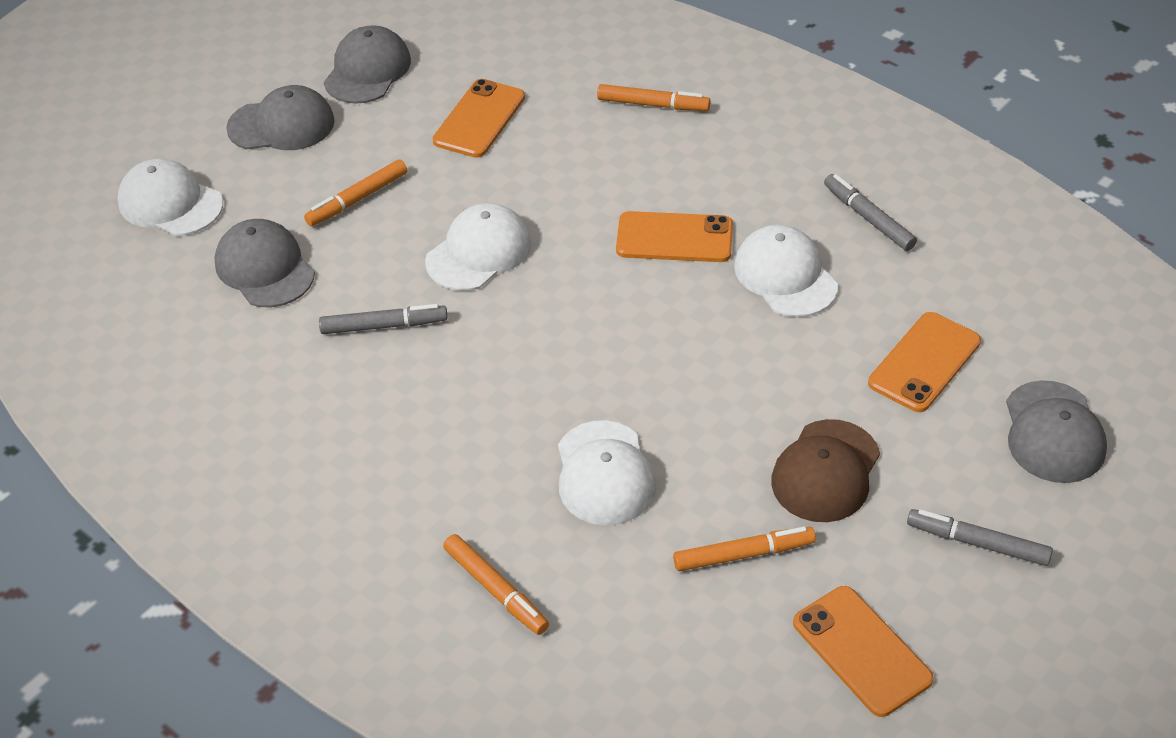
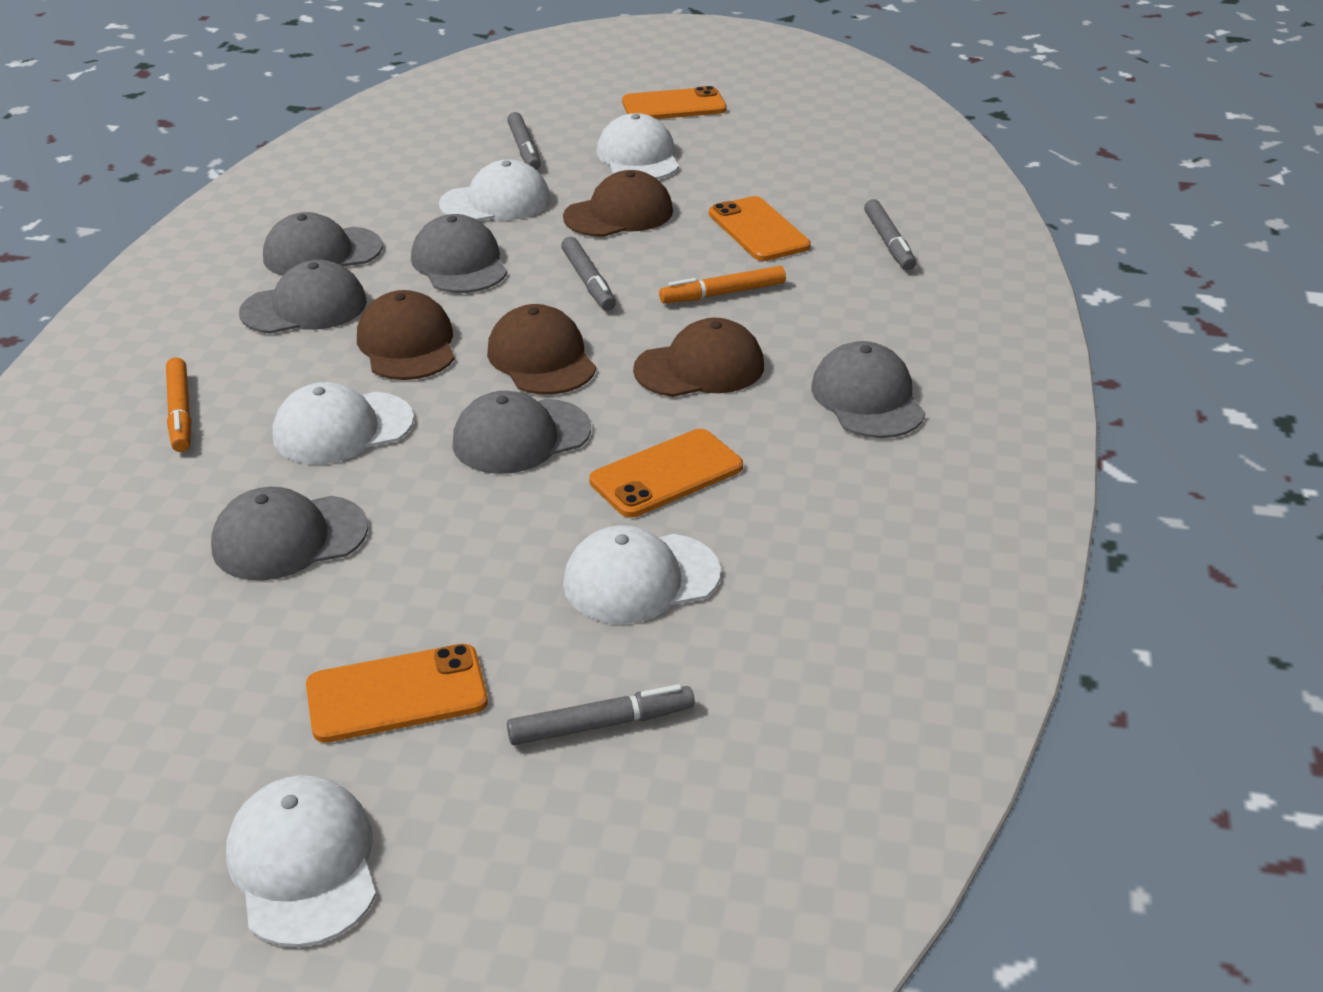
brown cap: [771,419,880,522] = 1 -> [357,290,455,380] [487,304,596,395] [563,170,673,237] [633,318,764,397] = 4
grey cap: [214,219,315,307] [226,85,335,150] [324,25,411,104] [1006,380,1107,483] = 4 -> [211,487,368,581] [239,260,367,334] [263,212,383,276] [411,214,507,293] [452,391,591,474] [811,341,925,438] = 6
grey marker: [319,304,448,334] [824,174,917,251] [907,509,1053,566] = 3 -> [507,112,541,170] [507,684,695,745] [561,237,616,311] [864,199,916,271] = 4
orange marker: [304,159,407,226] [443,534,549,635] [597,84,710,111] [673,526,816,571] = 4 -> [166,358,191,452] [659,266,786,303] = 2
white cap: [117,158,223,236] [425,203,531,291] [558,420,656,525] [734,225,838,317] = 4 -> [226,776,376,947] [272,382,414,464] [439,159,551,221] [563,525,721,624] [597,113,679,179] = 5

